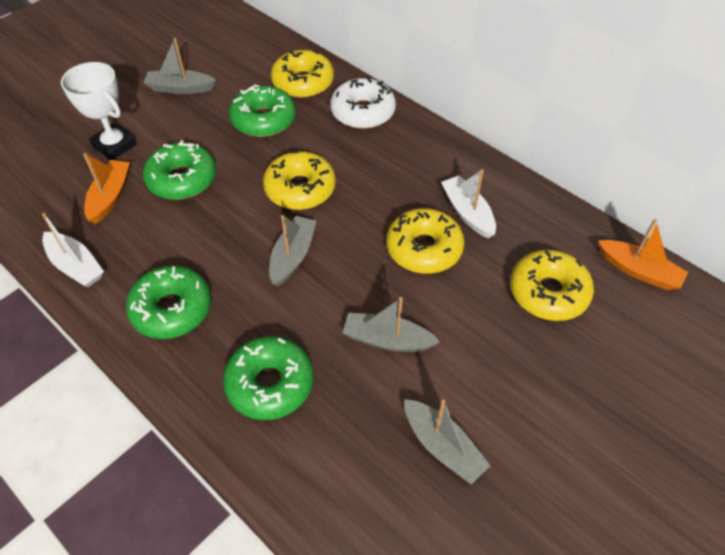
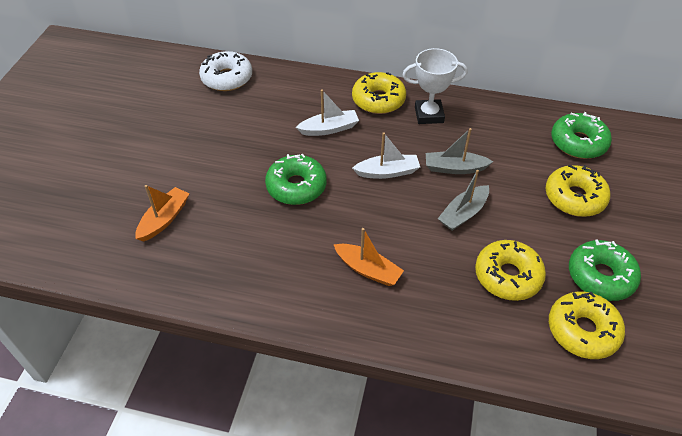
green donut: [126,265,211,339] [143,140,216,200] [223,336,314,420] [229,84,296,137] = 4 -> [265,154,327,205] [551,112,612,159] [569,239,641,301] = 3
grey boat: [143,38,216,94] [269,215,317,286] [343,297,440,352] [404,399,491,484] = 4 -> [426,128,493,174] [438,170,489,231] = 2

